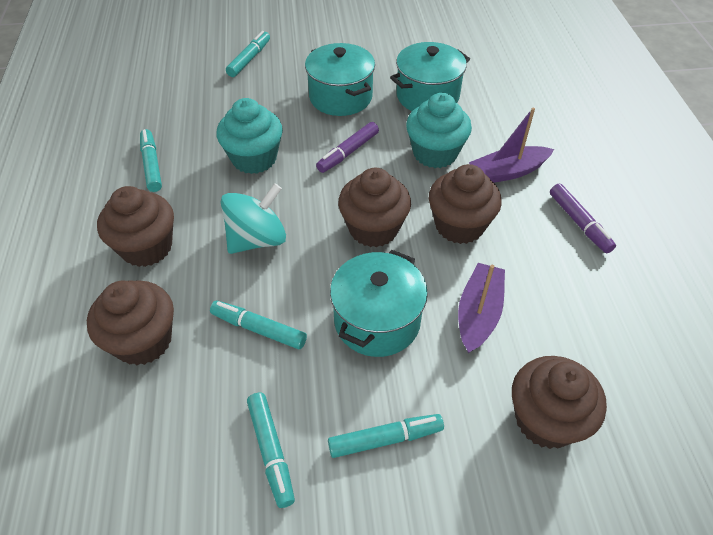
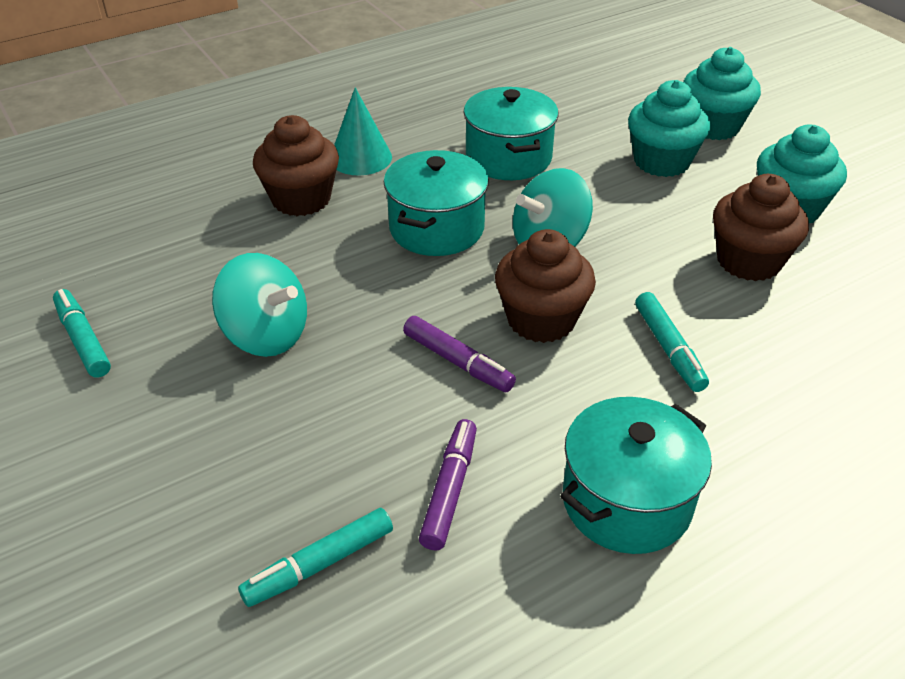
brown cupcake: [87,280,174,365] [97,186,174,267] [338,168,411,247] [429,164,502,244] [512,356,607,449] = 5 -> [253,115,339,216] [495,229,596,343] [713,174,809,281] = 3
purple boat: [458,263,505,353] [469,108,554,183] = 2 -> none = 0
turquoise cone: none = 0 -> [334,87,392,175] = 1
turquoise cupcake: [217,98,283,174] [406,93,472,168] = 2 -> [628,80,710,177] [683,47,761,140] [757,125,847,223] = 3
turquoise marker: [140,129,162,192] [210,300,307,349] [226,31,270,77] [247,393,295,508] [328,414,444,458] = 5 -> [53,289,111,378] [238,508,393,607] [635,292,709,392] = 3
turquoise spinning top: [221,183,286,254] = 1 -> [212,253,307,357] [513,168,593,247] = 2

